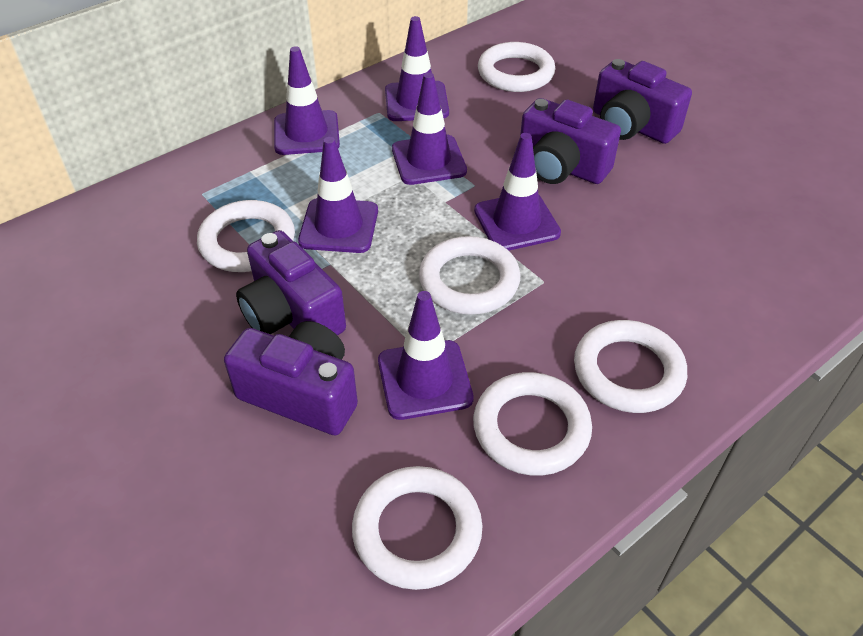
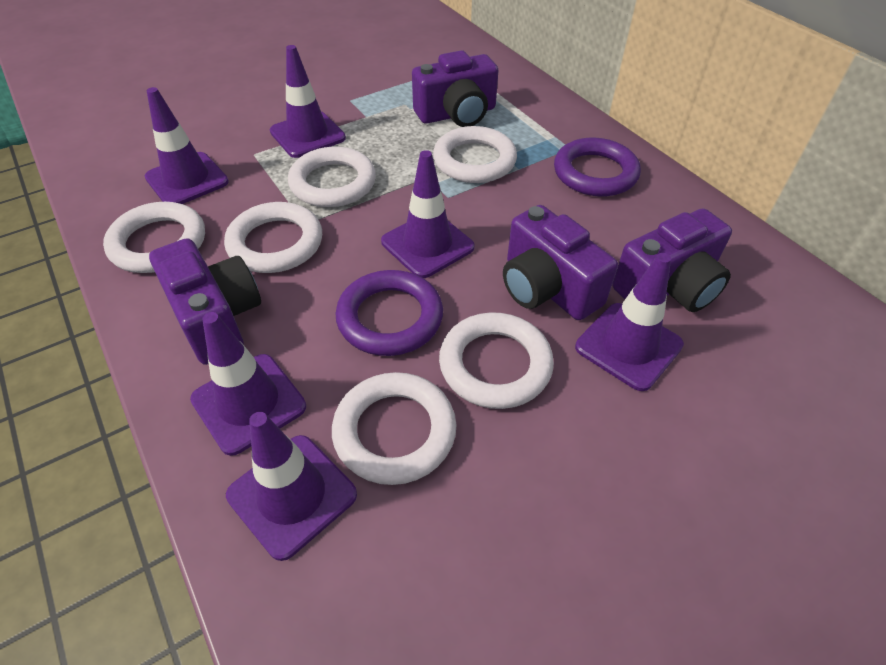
purple ring: none = 0 -> [335,270,443,356] [554,138,641,197] = 2

